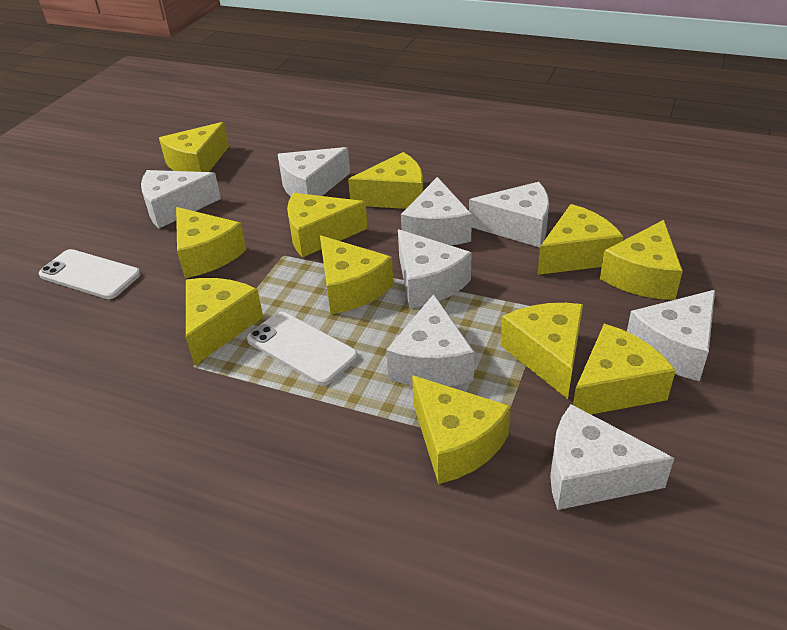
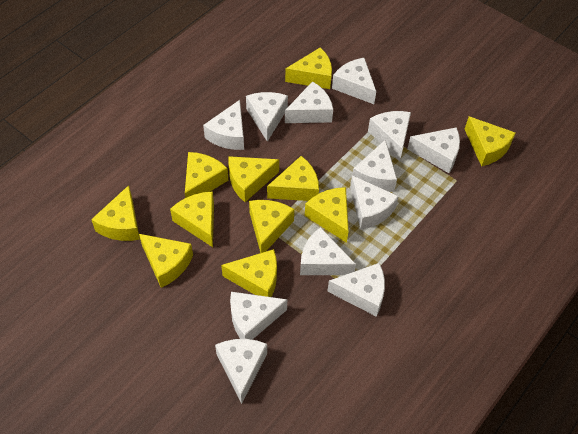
white cheese: [141,170,221,228] [278,147,350,196] [386,294,474,386] [398,229,472,308] [401,177,472,245] [469,182,549,247] [550,404,674,510] [627,290,715,381] = 8 -> [203,100,244,150] [215,339,267,404] [230,292,287,340] [246,92,288,142] [285,81,333,123] [300,227,356,275] [327,263,385,317] [332,58,376,104] [350,175,399,230] [352,140,397,192] [368,111,411,161] [407,127,460,173] = 12
white phone: [39,249,140,299] [247,312,358,385] = 2 -> none = 0

